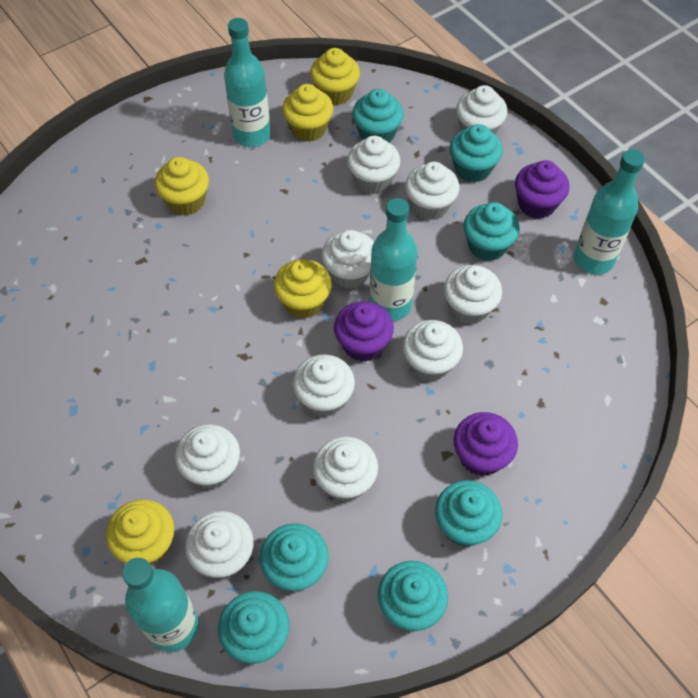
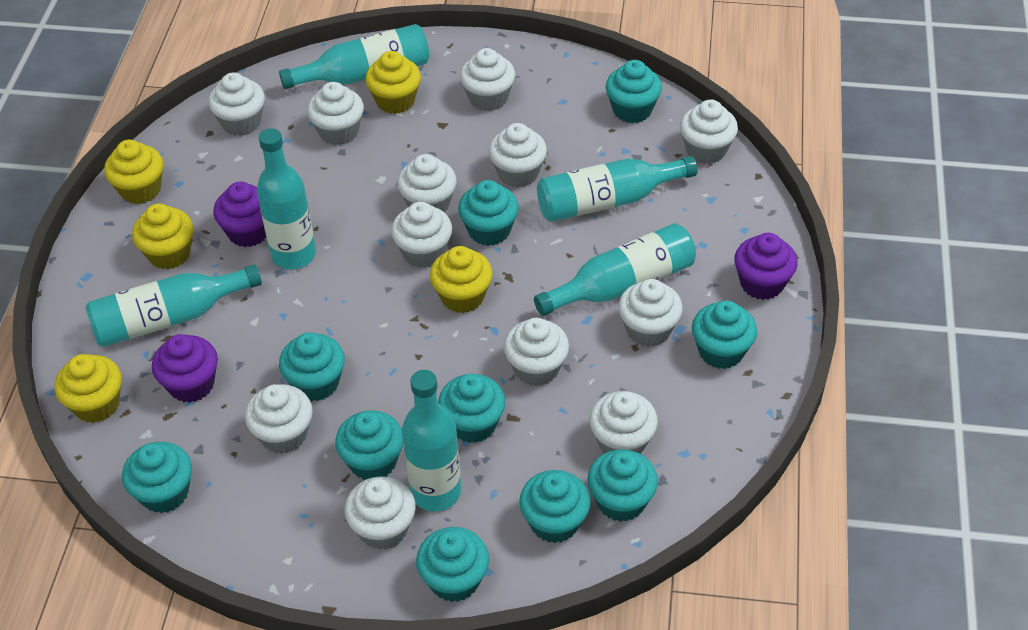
turquoise bottle: [122,558,199,652] [224,18,271,147] [370,198,418,321] [574,149,645,275] = 4 -> [85,265,262,347] [257,128,316,269] [279,24,429,89] [402,370,461,511] [534,223,696,316] [537,156,697,222] = 6
turquoise cupcake: [218,591,290,664] [260,523,329,591] [352,89,404,143] [378,561,448,631] [435,480,502,547] [450,124,503,183] [463,202,520,261] = 7 -> [122,442,192,513] [279,332,345,401] [335,410,403,480] [416,527,489,602] [438,374,506,443] [458,180,519,246] [519,470,590,543] [587,449,658,522] [606,60,662,123] [692,301,757,369] = 10
white cupcake: [175,424,240,489] [185,511,254,578] [293,355,355,417] [313,436,378,501] [322,230,374,289] [347,136,401,194] [403,320,463,381] [405,162,459,220] [444,265,502,324] [456,85,508,135] = 10 -> [208,73,265,136] [245,384,313,454] [307,82,364,145] [345,476,416,550] [391,202,452,268] [397,154,457,213] [460,48,515,111] [489,123,547,188] [504,318,569,386] [590,391,658,454] [618,279,683,347] [680,100,738,164] = 12

